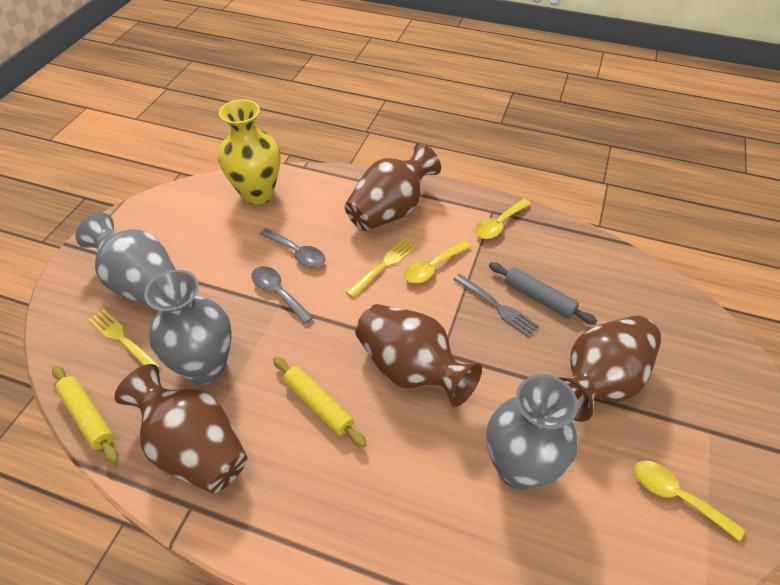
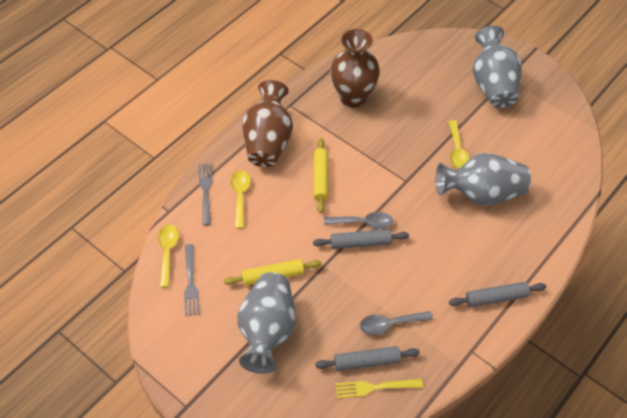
brown vase: [114,364,248,494] [345,143,441,231] [355,304,482,407] [559,315,661,422] = 4 -> [243,80,293,167] [330,29,380,108] = 2
grey fork: [453,274,539,337] = 1 -> [184,244,200,316] [199,163,213,226] = 2
grey rolling pin: [489,262,597,325] = 1 -> [313,229,409,249] [315,346,420,371] [449,282,546,307] = 3
yellow fork: [89,309,161,369] [346,238,417,298] = 2 -> [335,379,423,398] = 1
yellow vase: [218,99,280,205] = 1 -> none = 0

